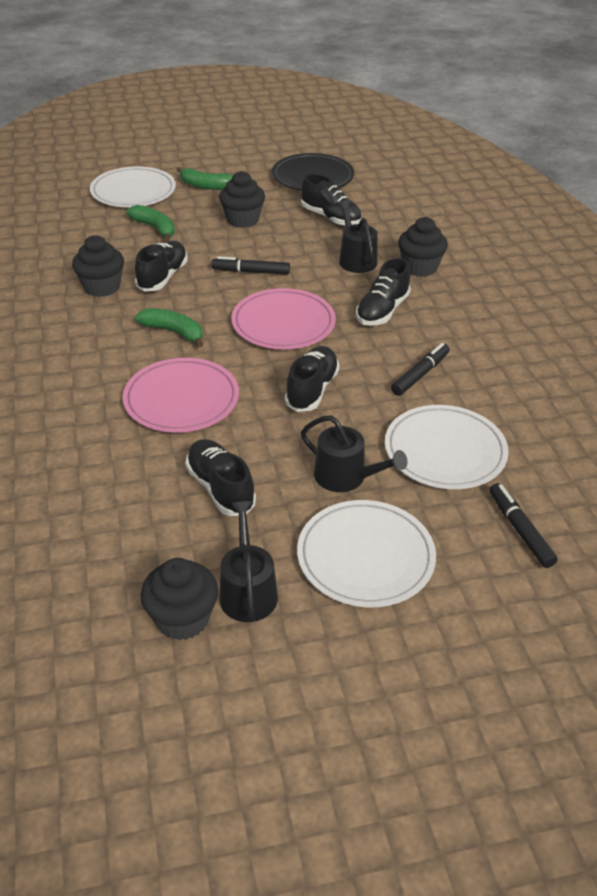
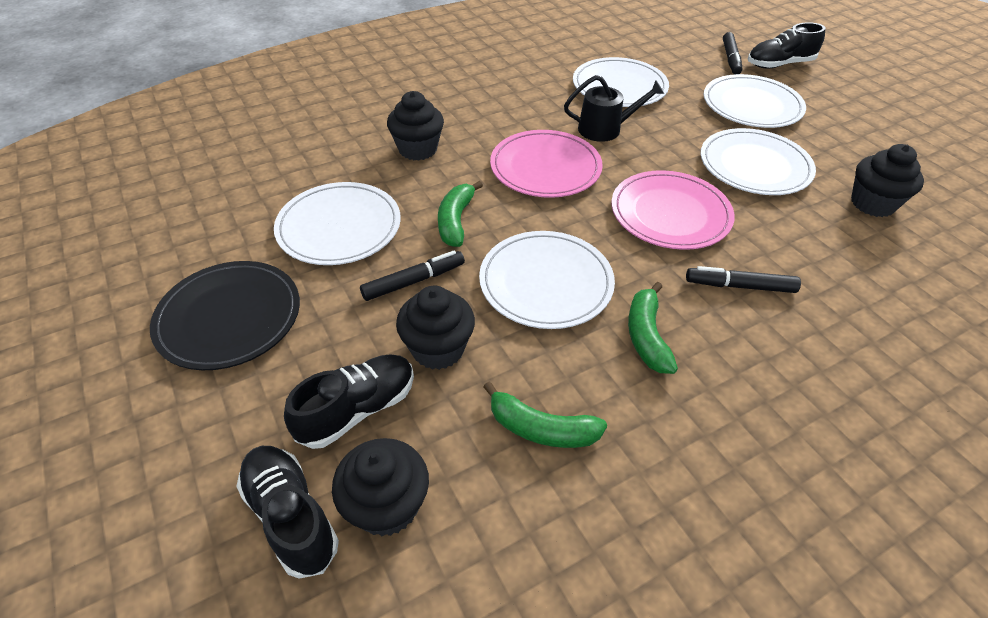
black shoe: [135,241,188,292] [185,439,256,516] [285,346,340,412] [301,174,362,226] [356,258,411,326] = 5 -> [236,446,339,578] [284,355,414,449] [748,22,826,68] = 3
black watering can: [219,501,278,622] [301,415,408,492] [337,200,378,273] = 3 -> [564,75,664,142] = 1
white plate: [90,167,176,207] [297,500,436,607] [385,405,509,489] = 3 -> [274,182,401,265] [479,231,615,329] [573,57,669,107] [701,128,816,195] [704,74,806,128] = 5

